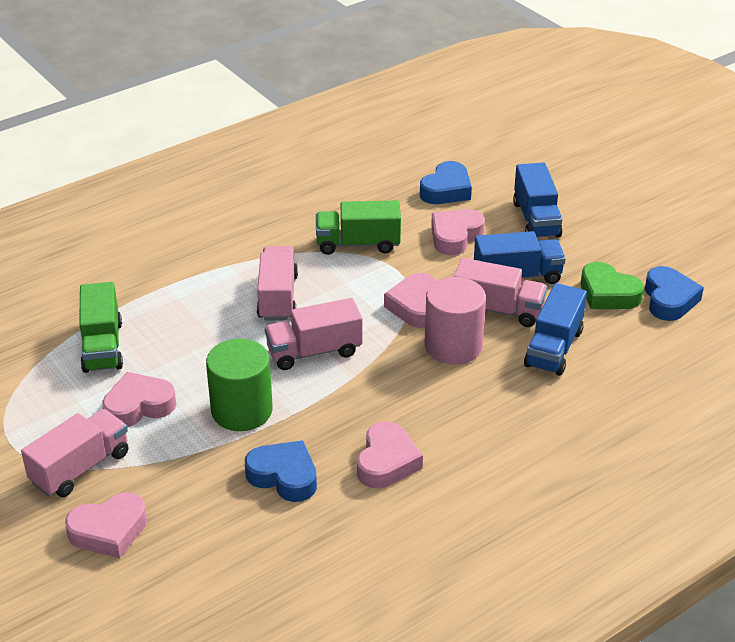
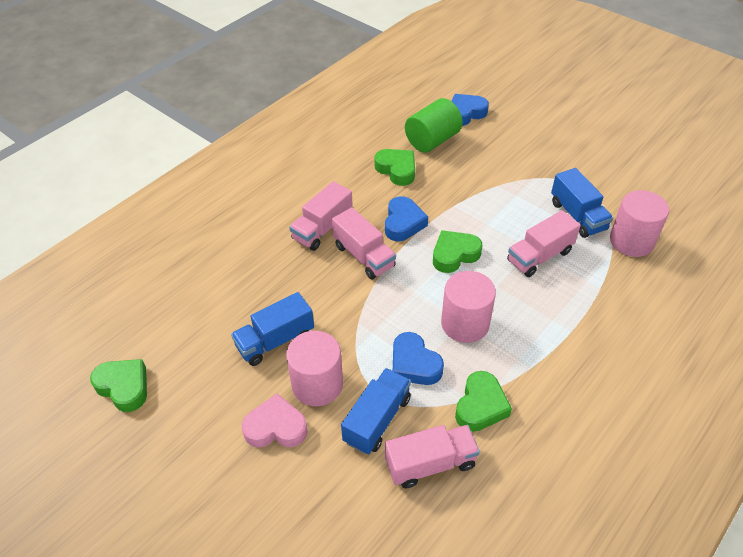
green heart: [581,262,644,309] = 1 -> [90,359,147,412] [374,149,415,186] [433,230,482,273] [455,371,512,432] = 4
green truck: [79,282,123,373] [316,201,401,255] = 2 -> none = 0
pink cylinder: [424,277,486,364] = 1 -> [286,331,343,406] [441,271,496,343] [610,190,669,257] = 3
pink heart: [65,492,147,558] [102,372,176,427] [357,421,423,488] [384,273,437,328] [431,209,485,255] = 5 -> [242,394,308,448] = 1

